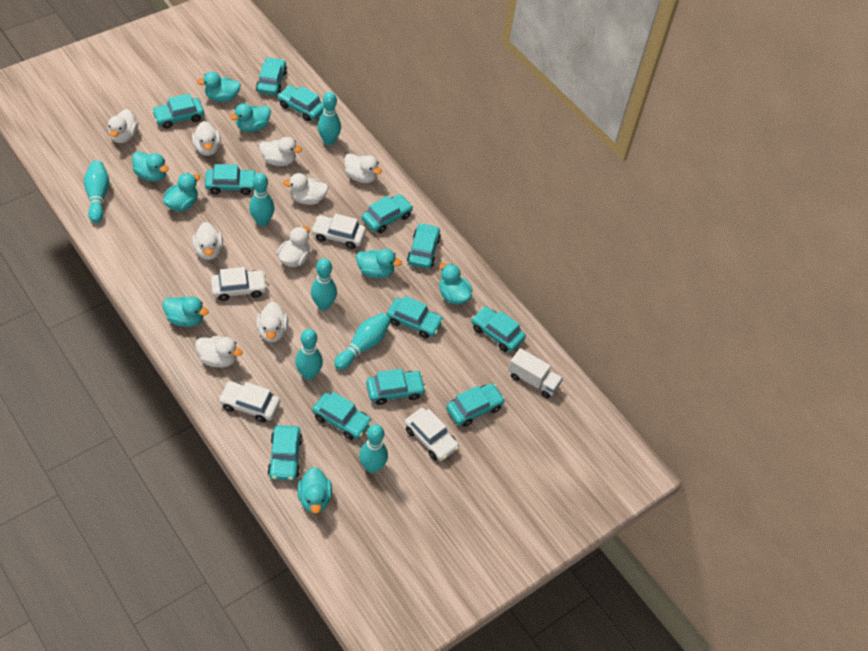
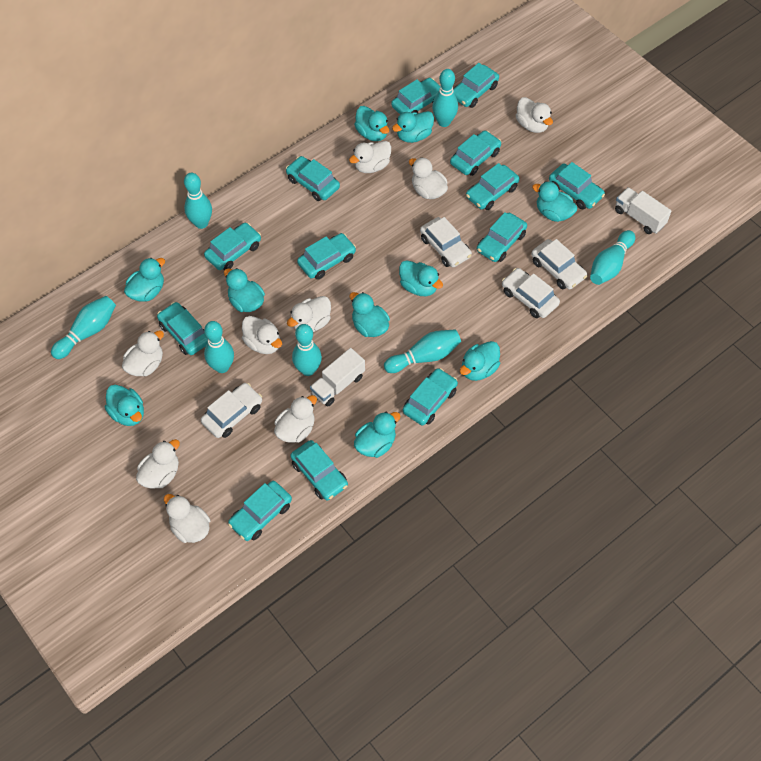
turquoise car: [152,94,204,129] [205,164,257,195] [256,57,287,95] [268,425,303,481] [278,85,324,121] [312,392,372,440] [362,194,413,233] [366,369,426,405] [387,296,444,338] [407,223,441,269] [446,383,505,427] [472,306,526,352] = 12 -> [157,302,208,355] [204,223,261,270] [228,481,292,541] [286,156,340,201] [290,440,348,501] [297,233,356,280] [391,78,440,114] [403,368,458,425] [450,130,501,176] [453,63,499,108] [466,163,519,210] [477,212,527,262] [549,162,605,209] = 13
turquoise duck: [132,151,169,182] [163,173,200,211] [163,296,209,327] [197,72,241,102] [230,103,271,132] [297,467,332,514] [356,249,402,278] [439,263,473,305] = 8 -> [105,385,144,426] [124,258,165,302] [224,268,265,312] [350,292,390,337] [354,106,389,141] [354,412,400,458] [392,111,434,143] [399,260,443,296] [460,341,500,381] [532,181,577,222] = 10
white truck: [508,348,563,398] = 1 -> [310,348,365,406] [615,187,671,234] = 2

